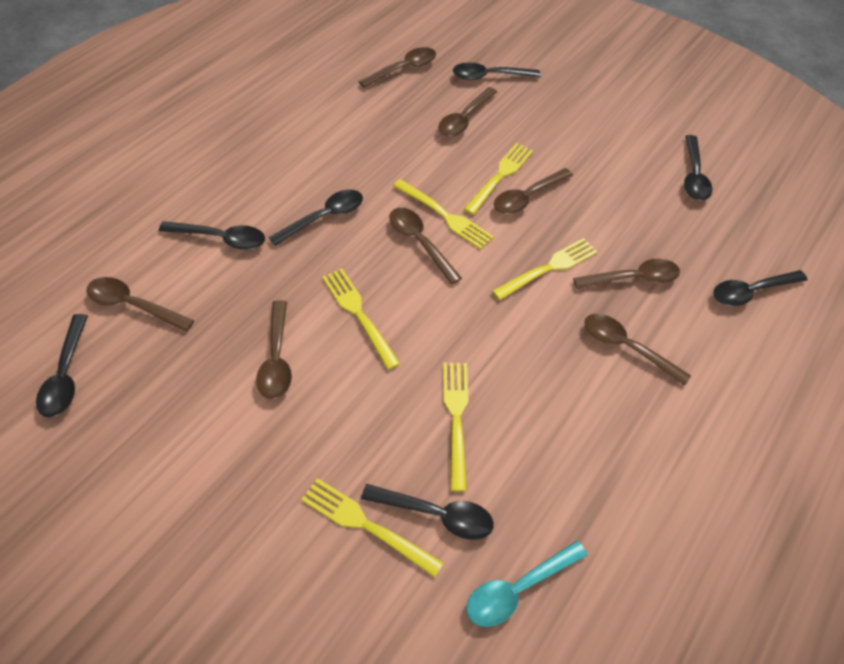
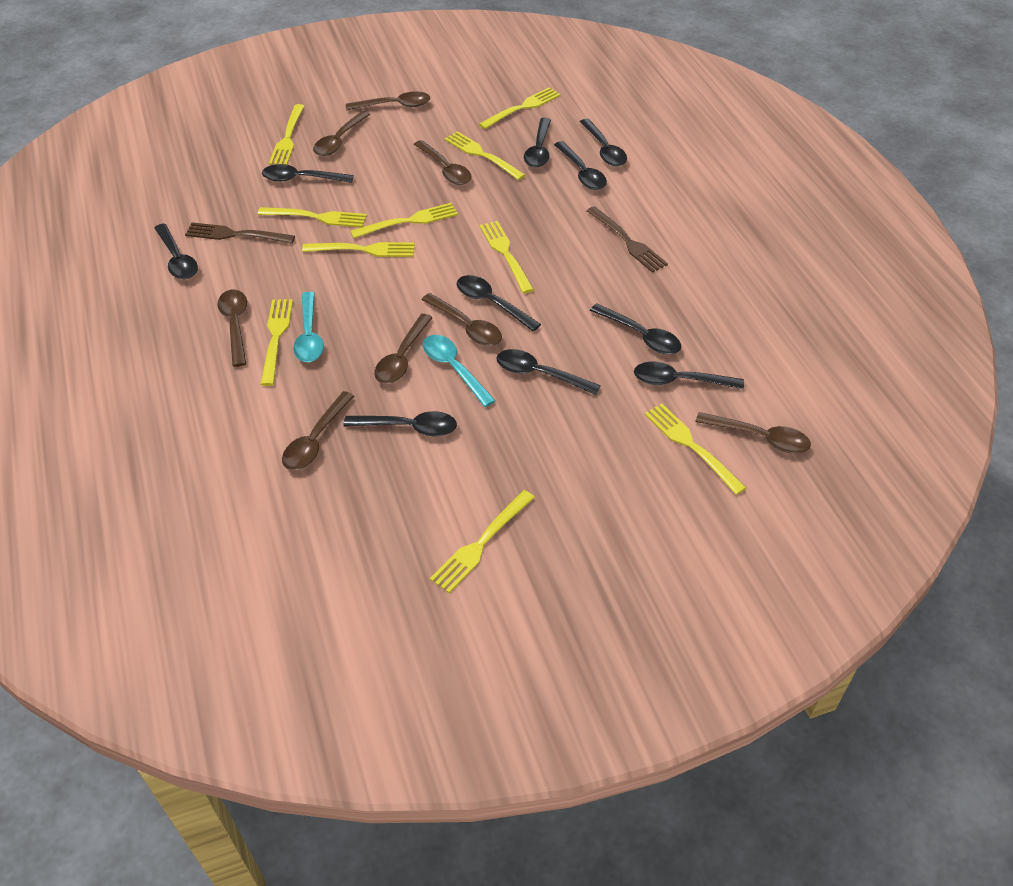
black spoon: [36,314,88,418] [159,221,265,250] [269,190,363,246] [361,484,494,540] [453,62,541,80] [684,135,712,200] [714,270,808,306] = 7 -> [154,224,198,279] [262,164,354,183] [343,411,457,436] [457,275,541,331] [496,349,601,395] [524,118,551,168] [554,141,607,190] [580,119,627,166] [590,303,681,354] [634,362,744,389] = 10
brown fork: none = 0 -> [185,222,295,244] [587,206,668,273] = 2
turquoise spoon: [466,541,588,627] = 1 -> [293,292,324,362] [423,335,496,407] = 2
yellow fork: [301,478,444,577] [322,269,401,370] [393,179,494,250] [443,362,469,491] [464,143,533,215] [492,238,598,300] = 6 -> [258,207,367,227] [260,299,293,386] [269,104,305,165] [302,242,415,257] [350,203,458,238] [430,490,535,593] [445,131,525,180] [479,87,561,129] [479,221,534,293] [644,404,746,495] = 10

